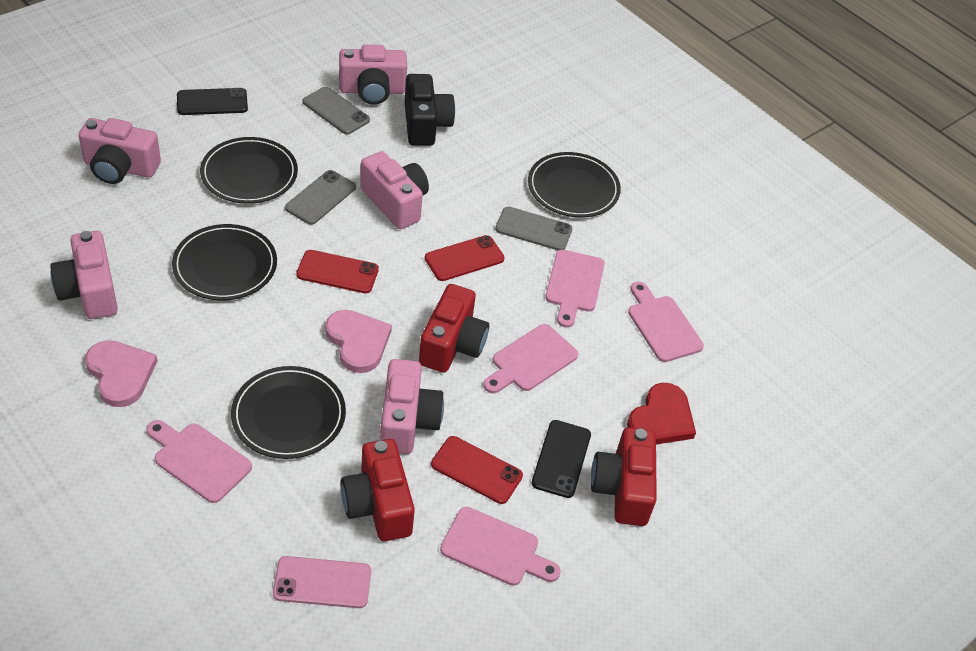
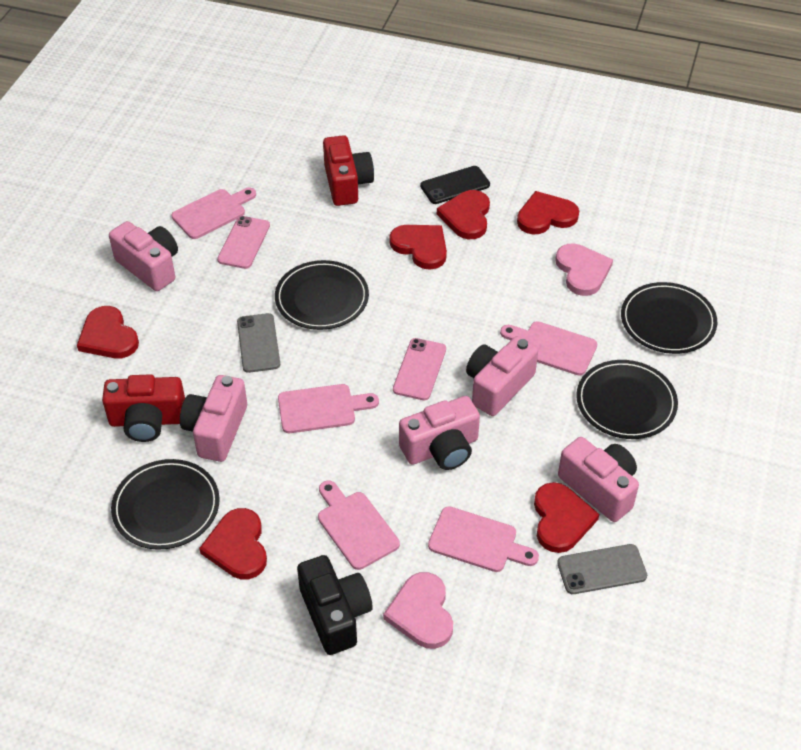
black phone: [177,88,248,115] [532,420,591,498] = 2 -> [420,166,490,204] = 1
grey phone: [285,170,356,225] [303,87,370,135] [495,206,573,251] = 3 -> [237,313,280,373] [557,544,647,594] = 2
pink phone: [273,556,371,608] = 1 -> [217,216,270,269] [393,338,446,400] = 2
red camera: [341,439,415,541] [419,284,489,373] [591,427,657,526] = 3 -> [102,374,185,442] [323,135,374,206] = 2
red heart: [627,383,696,444] = 1 -> [77,306,139,358] [199,508,267,579] [389,225,447,270] [437,190,490,239] [517,191,579,234] [534,482,599,553] = 6
red phone: [296,250,379,293] [425,235,505,281] [431,436,523,504] = 3 -> none = 0

